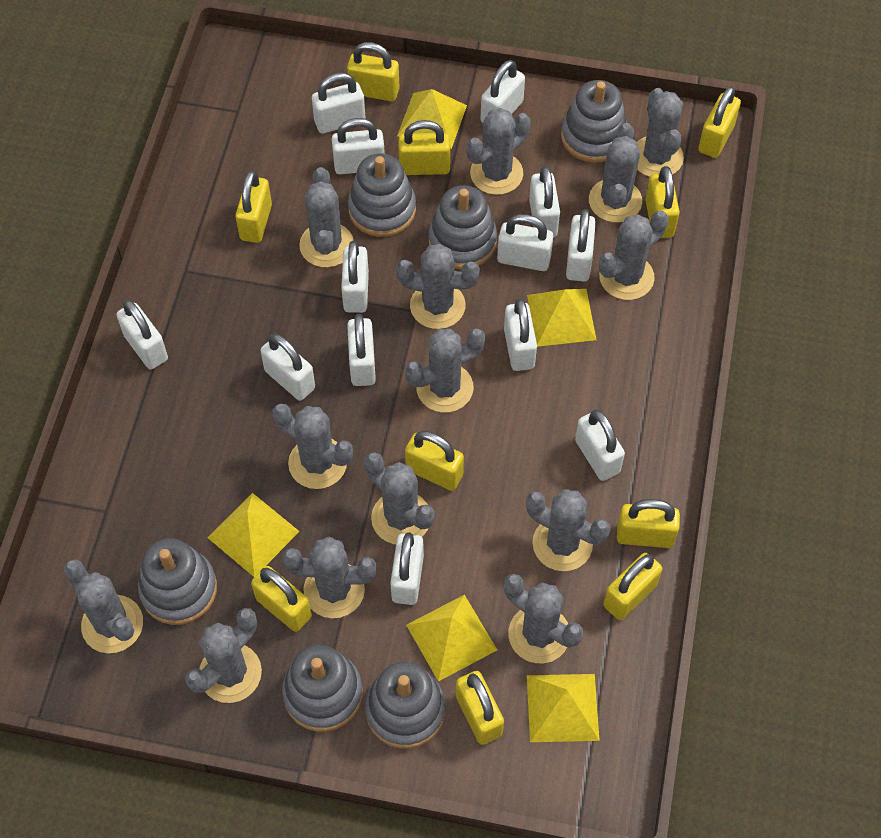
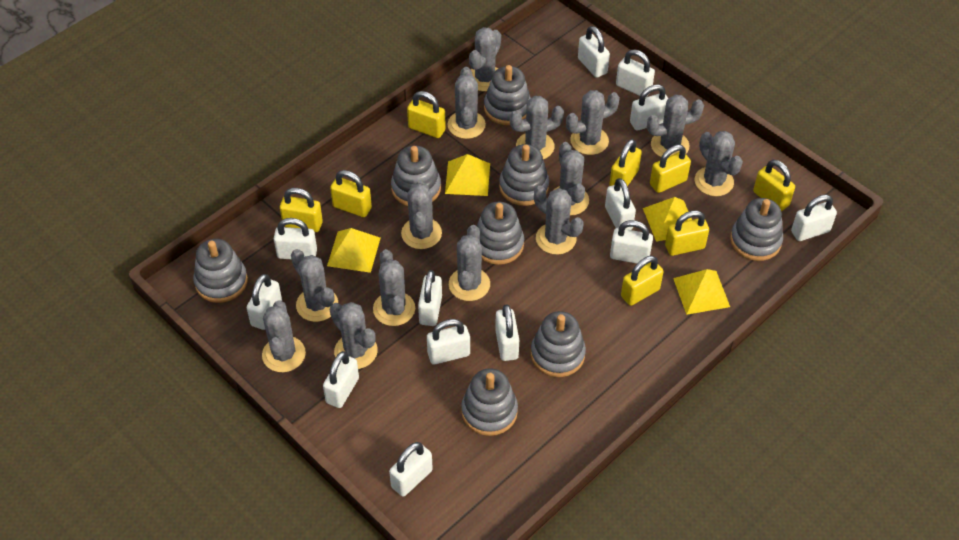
grey stacking toy: [138,538,217,625] [282,645,363,732] [348,153,416,237] [365,662,445,749] [429,185,497,269] [561,80,627,163] = 6 -> [193,239,248,303] [391,146,441,206] [461,368,518,436] [477,201,524,265] [484,65,531,125] [499,144,549,206] [531,311,586,377] [730,198,783,261] = 8
yellow padlock: [235,170,272,243] [251,566,312,632] [347,42,400,102] [398,120,450,175] [405,431,464,491] [456,671,504,745] [603,553,662,620] [617,499,680,548] [645,166,680,238] [698,86,741,158] = 10 -> [280,188,323,232] [330,170,372,217] [407,91,446,138] [609,139,642,186] [621,256,664,306] [650,145,691,193] [665,210,709,256] [753,160,795,211] = 8
yellow pyramid: [208,493,300,577] [397,89,467,149] [406,594,497,682] [527,289,597,347] [527,674,600,742] = 5 -> [327,228,380,273] [445,154,490,196] [643,197,692,242] [673,269,730,315] = 4

